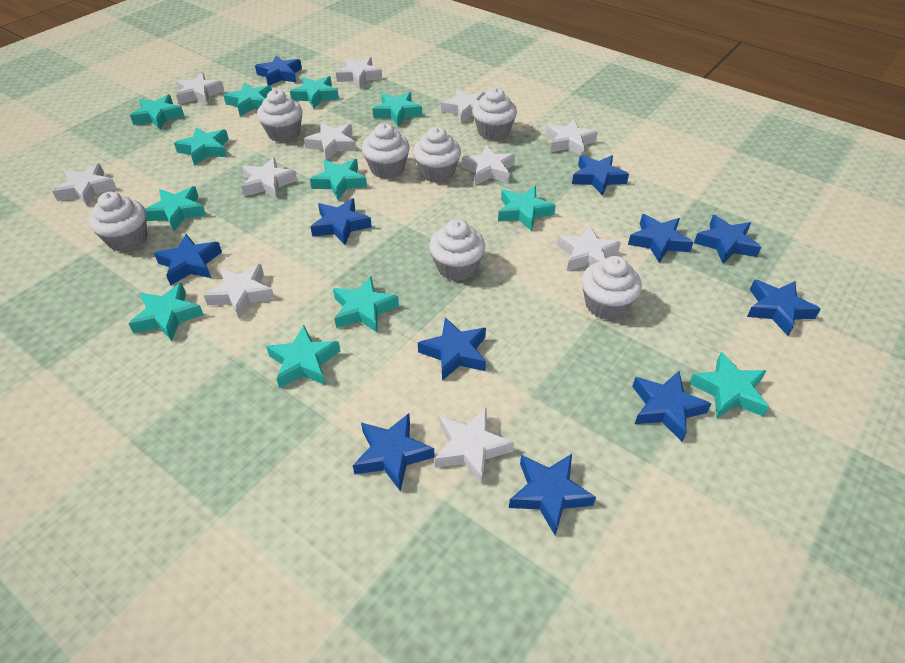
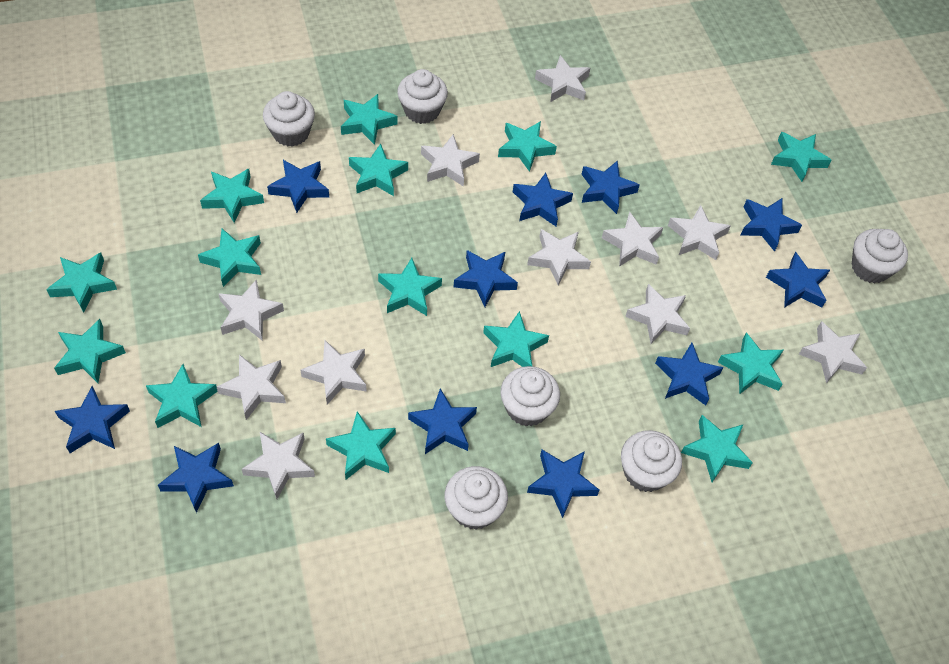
turquoise star: [128,283,204,341] [130,94,185,129] [145,186,207,231] [174,127,229,166] [223,82,272,116] [266,326,341,389] [290,76,339,109] [310,159,367,200] [333,276,399,333] [373,92,422,127] [498,186,556,231] [689,352,769,418] = 12 -> [46,253,117,313] [54,319,126,383] [146,364,218,428] [198,229,261,287] [200,169,264,223] [326,411,396,480] [341,94,398,145] [349,144,408,196] [378,258,442,316] [483,311,549,367] [498,121,557,172] [681,415,753,482] [718,332,783,394] [771,132,831,182] = 14
white cupcake: [89,192,147,252] [257,89,302,142] [362,123,410,179] [413,127,461,183] [429,219,485,281] [472,88,517,141] [581,256,642,320] = 7 -> [263,91,315,147] [397,69,448,124] [445,466,508,530] [500,366,560,427] [621,430,682,492] [852,229,908,284] = 6

